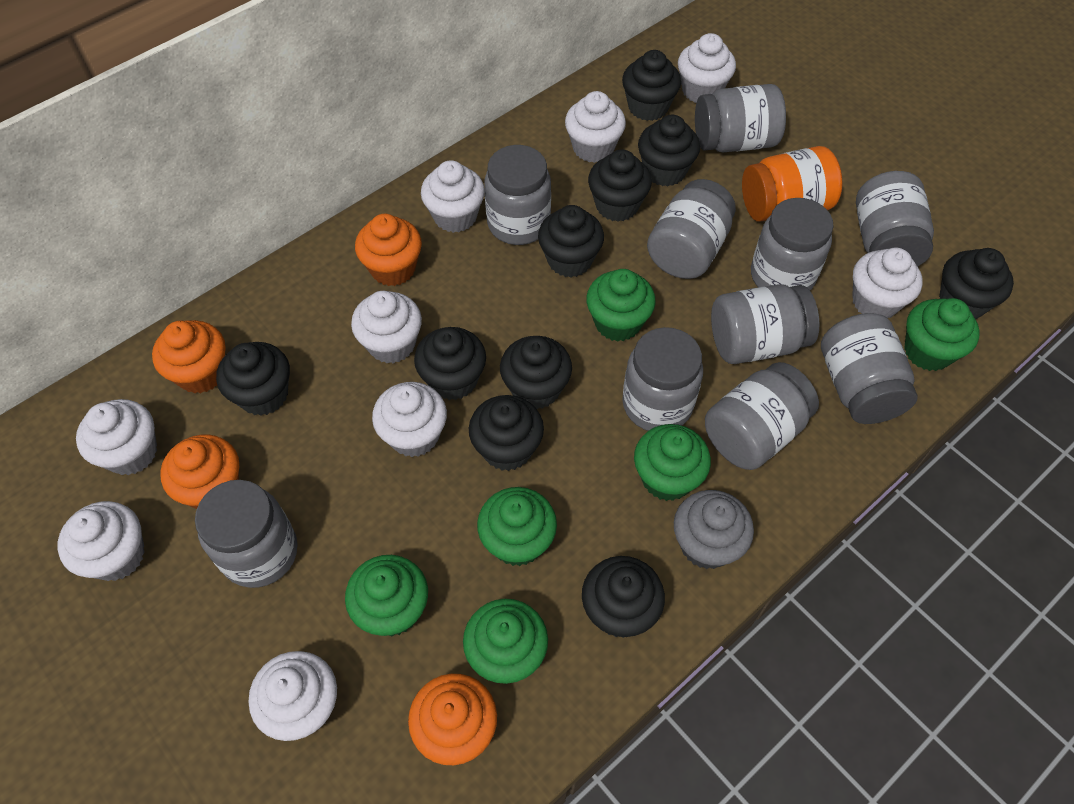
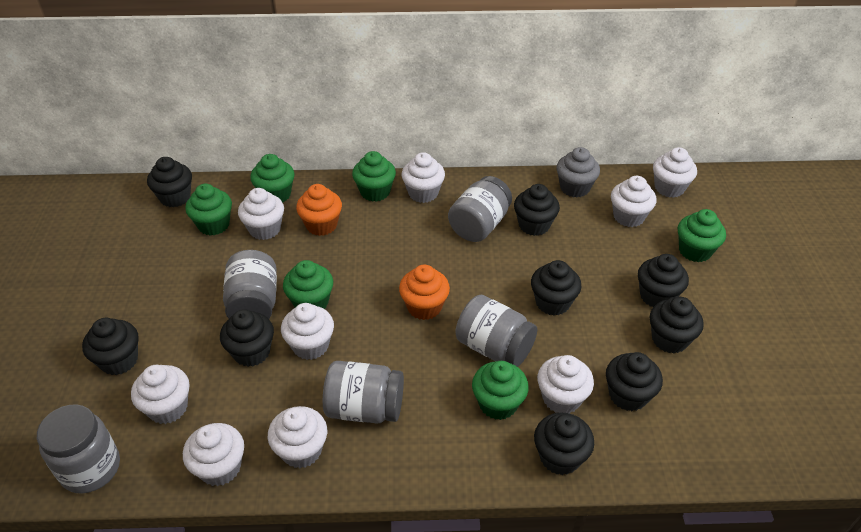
black cupcake: [216,342,290,416] [414,327,486,400] [469,395,544,471] [500,336,572,409] [538,205,604,277] [582,556,665,638] [588,149,652,222] [622,50,681,121] [638,115,700,186] [939,248,1014,319] = 10 -> [82,318,139,375] [147,157,192,207] [220,309,274,367] [514,184,560,236] [531,260,582,315] [534,413,594,475] [606,352,663,411] [638,254,689,307] [650,297,704,354] = 9
grey jar: [195,480,298,588] [484,145,551,245] [622,327,703,431] [647,179,736,279] [695,84,786,152] [705,362,819,470] [711,284,820,364] [751,198,834,290] [821,313,918,424] [856,171,934,266] = 10 -> [37,404,120,494] [223,250,277,319] [323,361,404,423] [448,176,512,242] [456,295,537,367] = 5
orange cupcake: [152,320,226,394] [160,434,239,509] [355,214,422,286] [408,674,497,765] = 4 -> [296,184,342,236] [399,265,450,320] = 2
orange jar: [742,146,843,222] = 1 -> none = 0

